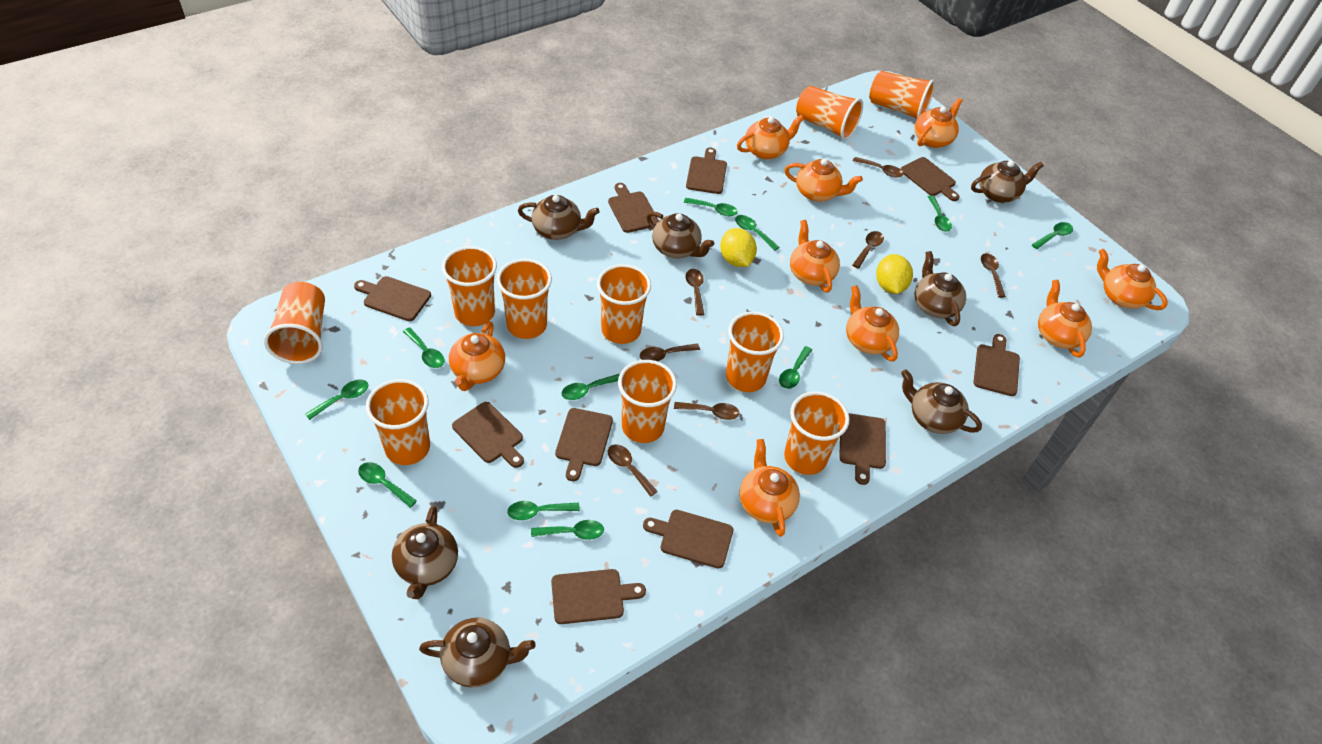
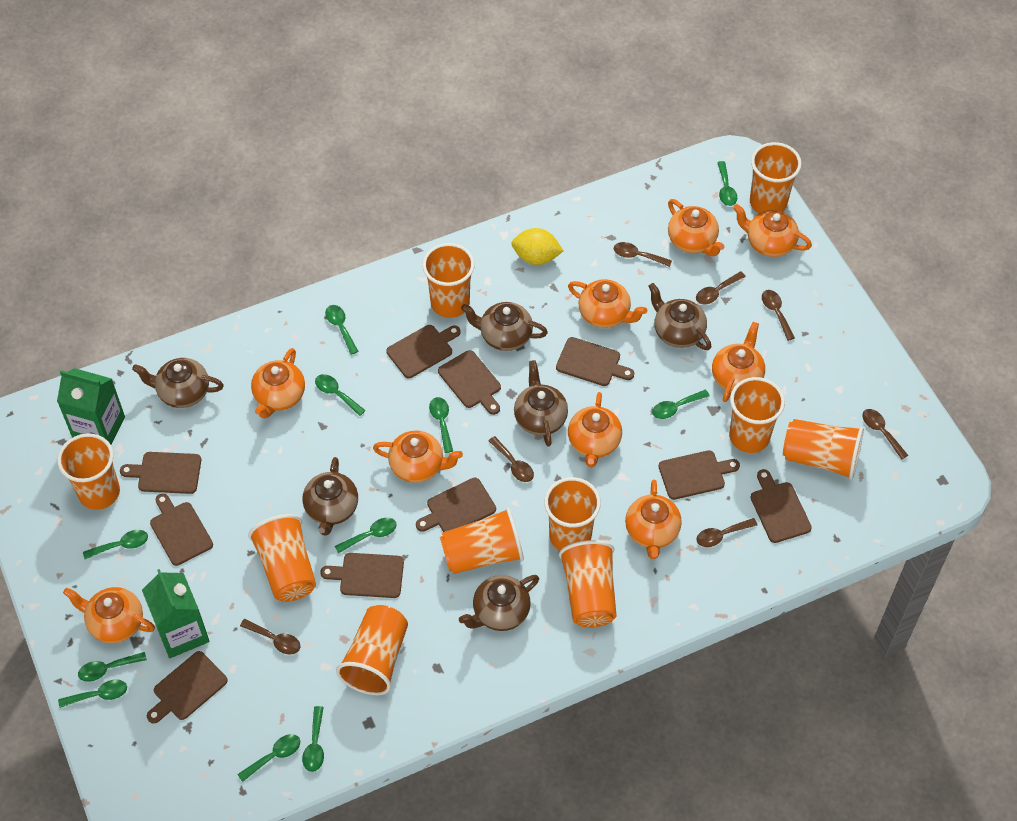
brown teapot: [392,506,458,599] [419,618,536,688] [518,195,600,240] [646,211,714,258] [901,369,982,434] [915,251,966,326] [971,160,1044,203] = 7 -> [132,358,224,408] [302,457,358,536] [459,575,539,631] [461,302,548,351] [514,360,568,447] [649,283,711,350] = 6
green carton: none = 0 -> [57,368,125,445] [142,569,210,658] = 2
yellow lemon: [720,228,757,267] [876,254,913,294] = 2 -> [511,228,564,265] = 1

